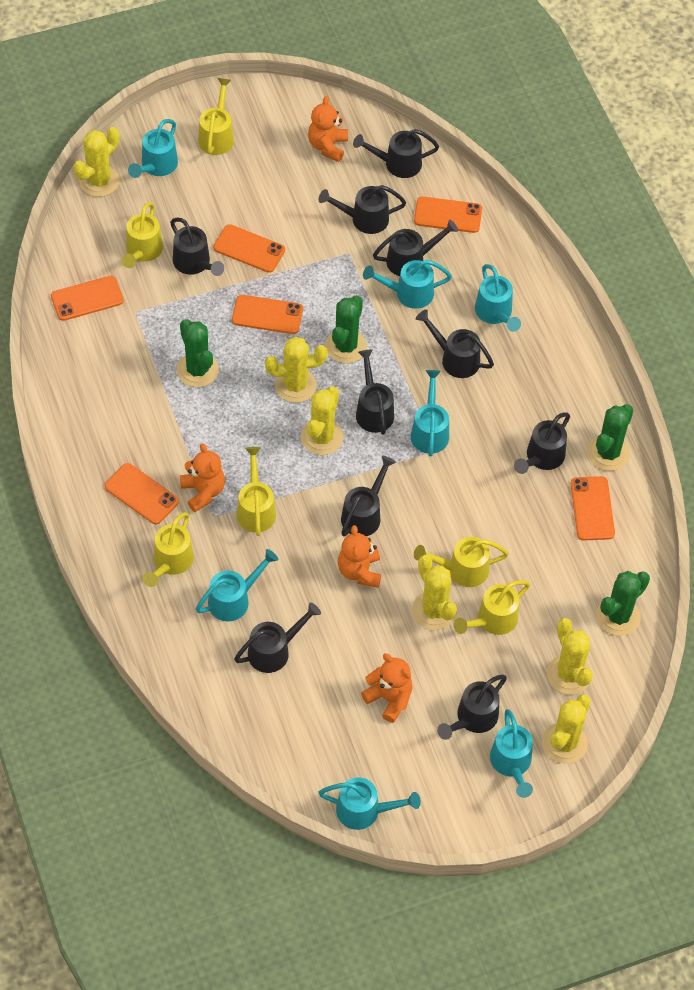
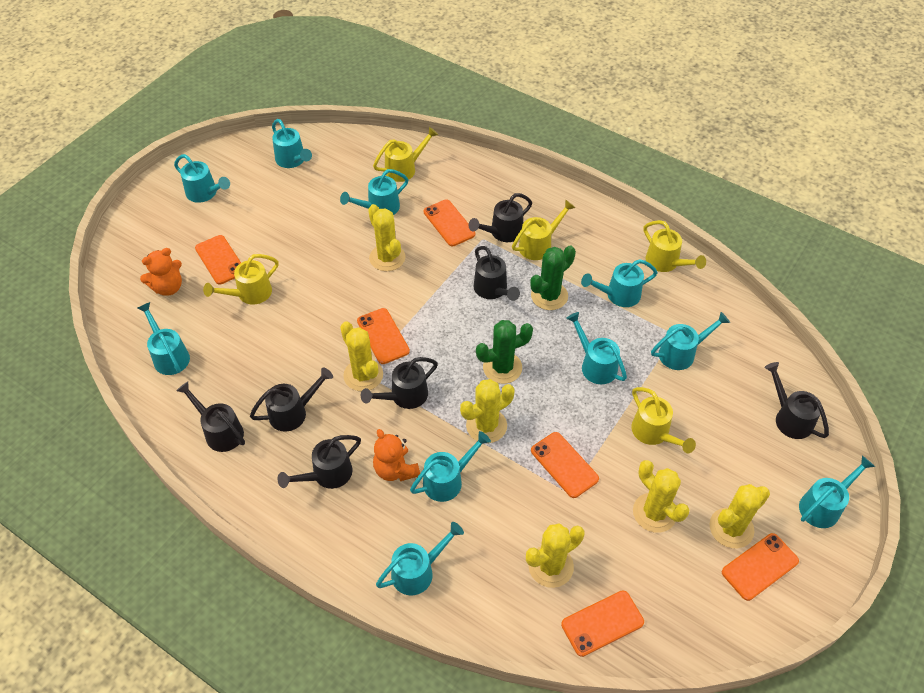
black watering can: [170,218,224,276] [234,602,321,673] [319,185,406,234] [341,456,396,536] [353,129,439,178] [356,349,394,435] [373,219,458,276] [416,309,494,378] [437,675,507,740] [514,412,570,474] = 10 -> [176,381,245,452] [250,367,333,432] [278,435,361,489] [361,357,438,409] [469,193,532,242] [473,246,520,301] [764,362,829,439] = 7
green cactus: [177,319,219,387] [325,295,367,363] [587,404,634,471] [596,571,650,636] = 4 -> [476,320,533,384] [530,245,576,310] = 2
orange teddy bear: [180,443,225,512] [308,96,348,162] [338,525,381,588] [361,653,412,723] = 4 -> [140,248,182,296] [373,429,420,481] = 2
turquoise watering can: [128,119,178,178] [196,549,278,621] [318,777,421,830] [363,260,452,309] [410,370,449,456] [475,264,521,332] [490,709,533,798] = 7 -> [138,302,190,375] [174,154,230,203] [272,119,312,168] [340,169,408,215] [376,522,464,595] [410,431,491,502] [566,312,627,384] [581,259,658,307] [651,312,730,370] [799,456,875,528] = 10
yellow watering can: [122,202,163,268] [143,512,194,587] [198,78,234,155] [237,447,276,536] [414,537,509,587] [454,580,530,635] = 6 -> [203,254,279,305] [373,127,438,182] [512,200,575,260] [631,387,696,453] [643,220,706,272] = 5

